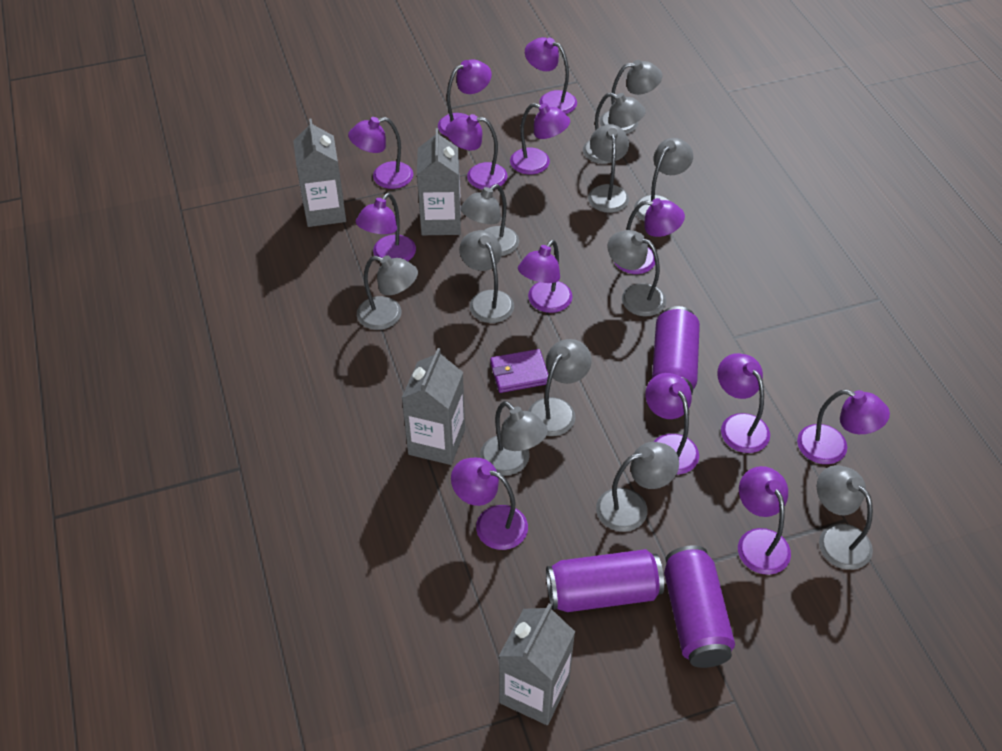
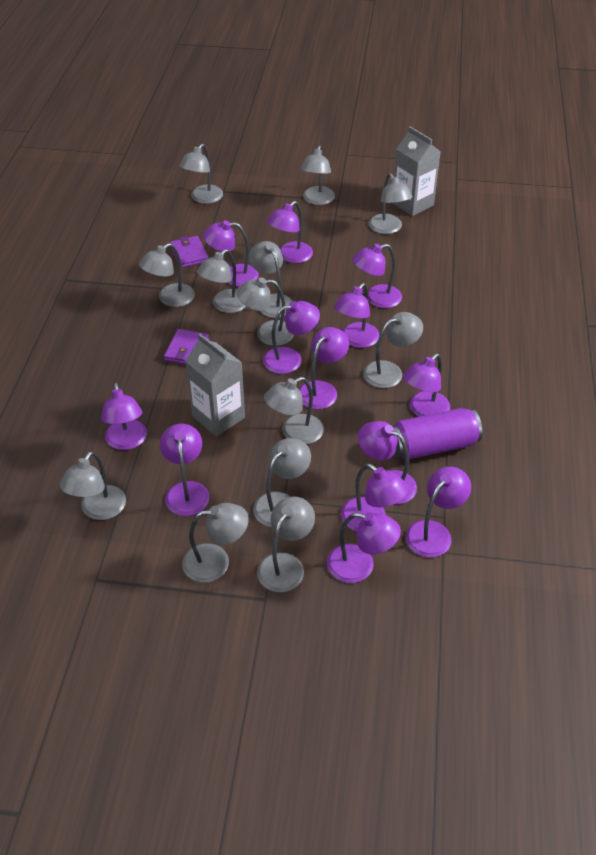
grey carton: [293,119,346,227] [402,348,465,465] [417,128,461,235] [499,604,575,725] = 4 -> [185,333,245,437] [393,126,441,216] = 2
grey lamp: [357,255,418,330] [459,230,514,323] [460,184,519,256] [480,401,548,476] [528,339,592,436] [583,93,646,164] [588,124,629,213] [596,442,679,532] [600,60,662,134] [608,230,666,316] [634,138,693,221] [817,465,873,570] = 12 -> [60,451,126,520] [139,243,195,307] [179,144,223,204] [182,503,249,583] [197,249,247,313] [236,277,294,346] [249,241,293,318] [253,438,311,527] [257,496,315,592] [264,377,324,444] [300,145,335,205] [363,312,423,388] [369,173,413,234] = 13
purple can: [546,549,664,612] [652,306,700,394] [664,545,735,668] = 3 -> [393,408,482,459] = 1
purple wallet: [490,349,548,393] = 1 -> [164,329,209,365] [170,236,209,268] = 2

